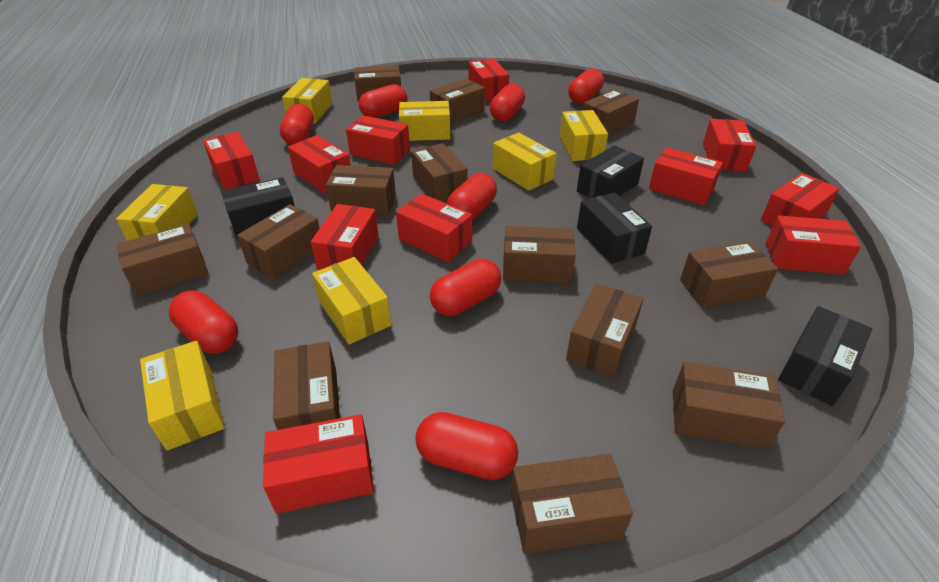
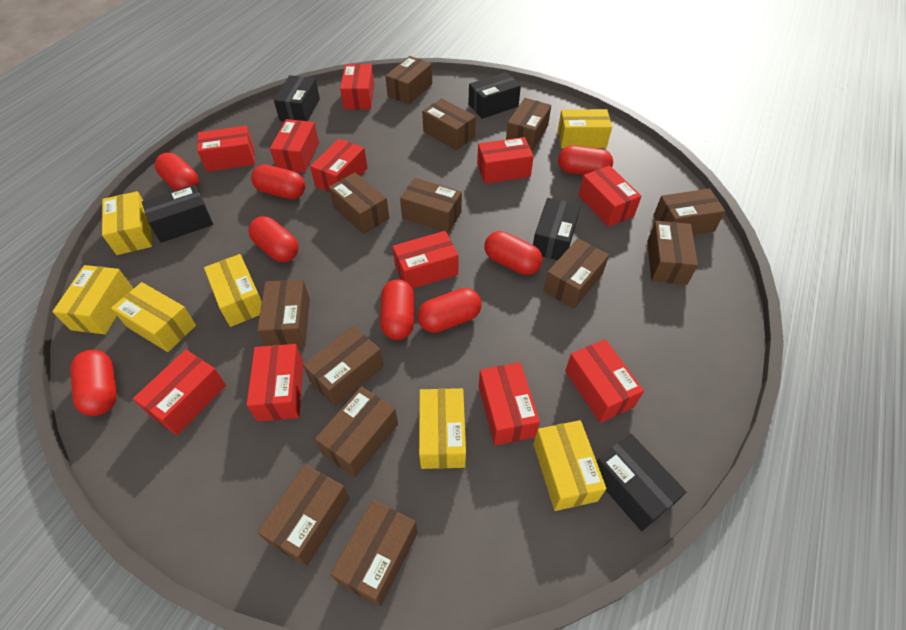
black box: [221,177,295,239] [577,145,644,198] [577,193,652,264] [778,306,872,406] = 4 -> [142,185,213,243] [274,75,320,122] [468,72,521,119] [533,198,581,260] [596,434,686,531] = 5

